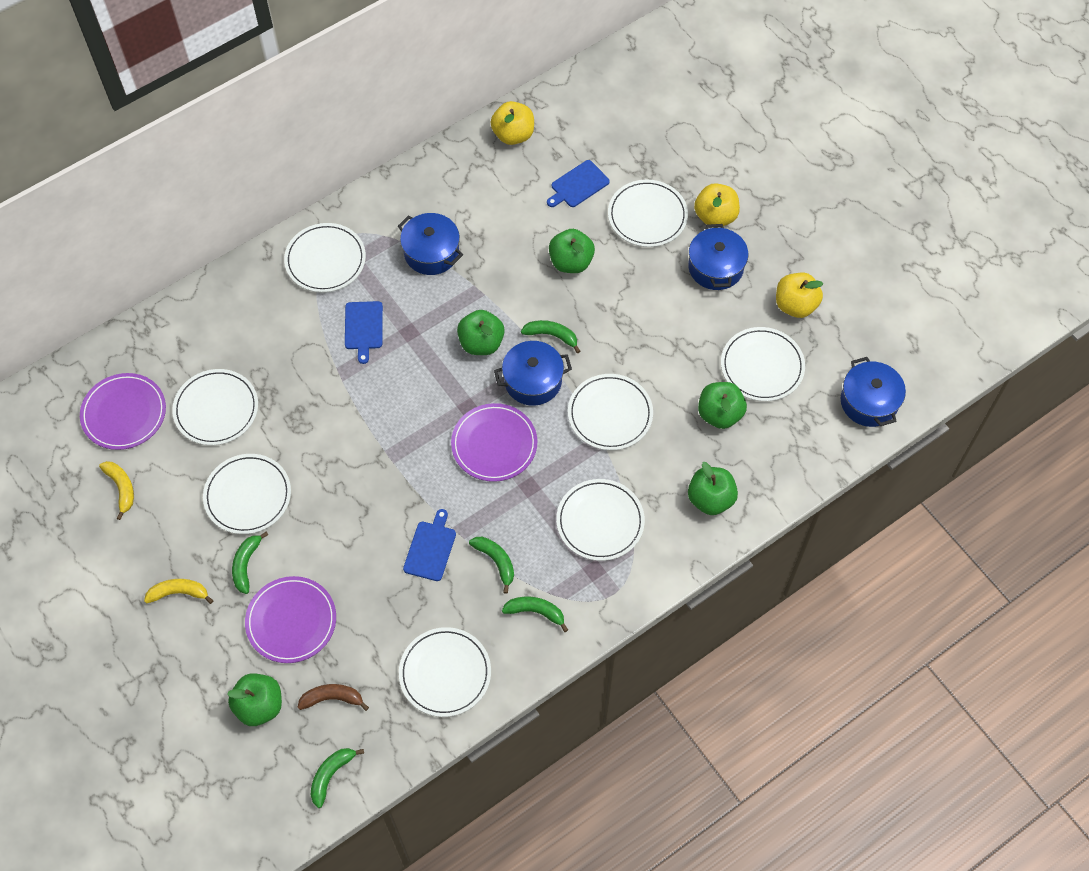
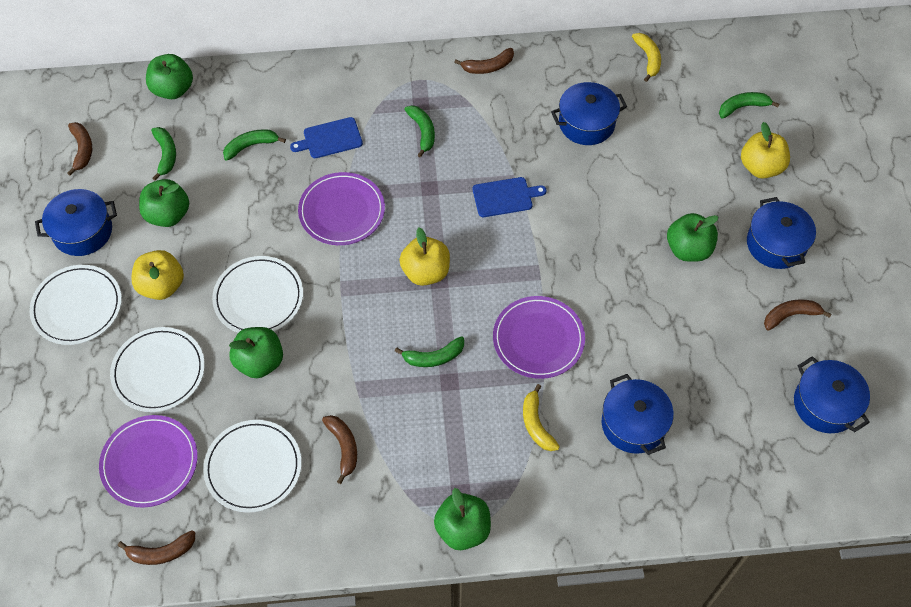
blue cutting board: [345,301,383,364] [403,509,456,581] [547,160,610,207] = 3 -> [290,117,363,158] [472,177,546,217] = 2
blue pot: [398,213,463,275] [494,341,572,406] [688,224,748,290] [840,357,906,427] = 4 -> [35,189,117,256] [551,82,627,145] [602,374,674,455] [747,197,816,269] [794,356,870,433] = 5
brown banana: [298,684,369,711] = 1 -> [67,122,92,176] [118,530,195,565] [322,415,357,484] [454,48,514,74] [764,299,832,331] = 5
white plate: [172,369,258,445] [203,454,291,534] [284,223,366,292] [399,627,491,717] [556,479,645,561] [568,374,653,450] [608,180,688,247] [721,327,805,401] = 8 -> [29,265,122,345] [110,327,205,412] [203,420,302,513] [212,256,303,333] = 4

